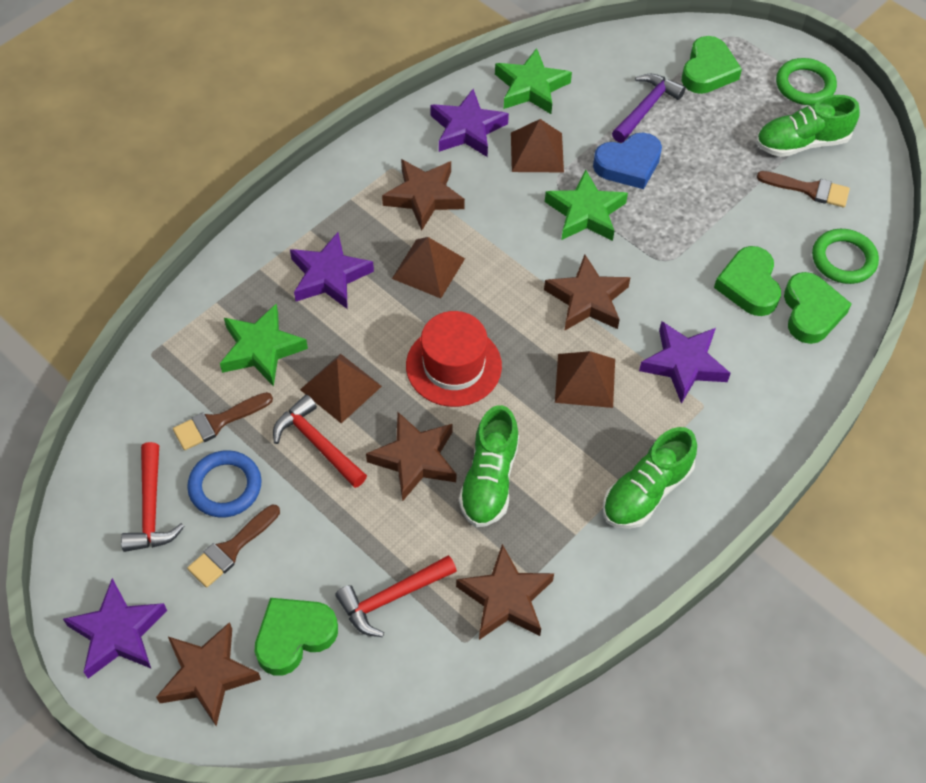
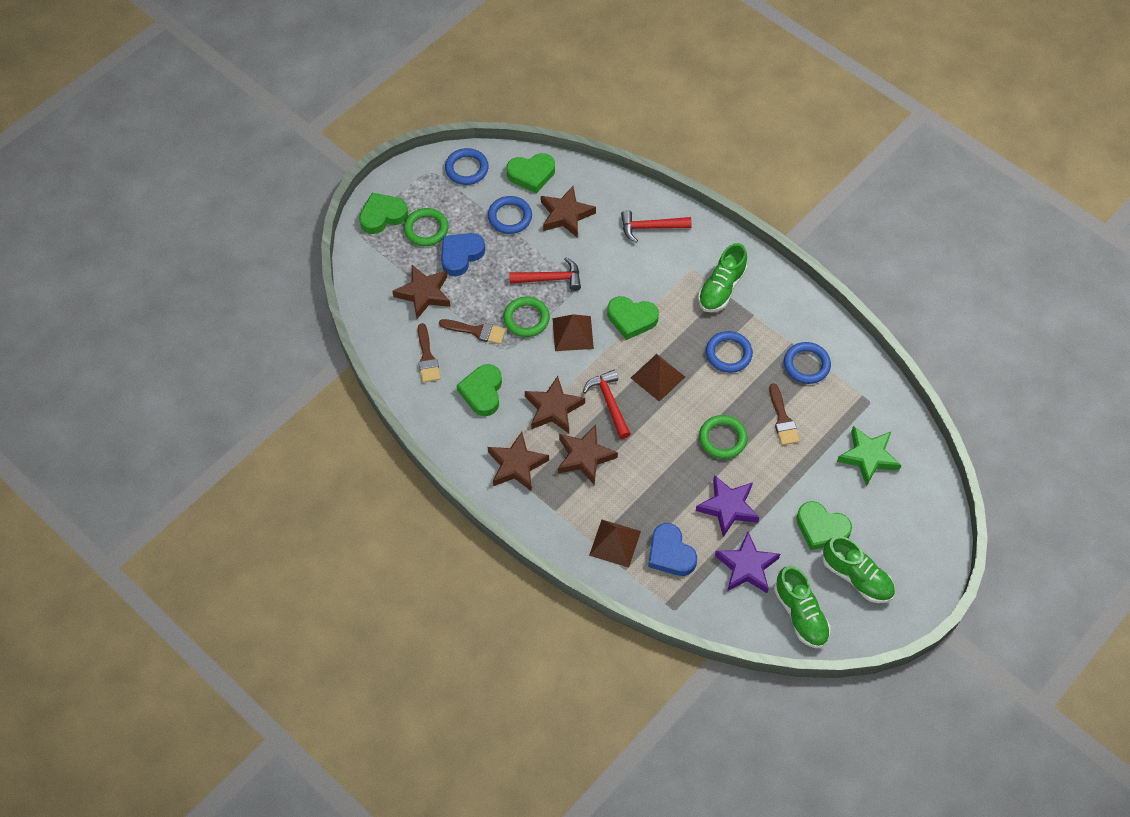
blue heart: [593,132,662,189] = 1 -> [441,233,485,276] [648,523,697,576] = 2
blue ring: [187,450,262,518] = 1 -> [445,148,489,185] [488,196,532,234] [706,331,753,373] [784,342,831,384] = 4
brown pyramid: [300,354,382,423] [392,237,465,298] [511,119,564,172] [555,351,615,408] = 4 -> [553,314,594,351] [589,520,641,567] [631,354,685,402] = 3
green heart: [254,598,338,676] [682,36,742,94] [714,246,781,316] [784,272,851,344] = 4 -> [359,193,408,234] [457,364,502,416] [507,153,555,193] [607,296,659,340] [796,501,852,550] = 5
green ring: [776,58,837,105] [812,229,879,284] = 2 -> [404,208,448,246] [503,297,550,337] [699,415,747,459] = 3
green star: [220,304,308,387] [495,48,572,114] [545,170,628,241] = 3 -> [837,426,901,486] = 1
purple hammer: [612,74,686,143] = 1 -> none = 0
purple star: [63,578,167,678] [290,232,374,309] [430,89,509,157] [639,321,731,404] = 4 -> [696,475,759,537] [715,532,780,593] = 2
red hat: [406,311,502,407] = 1 -> none = 0

